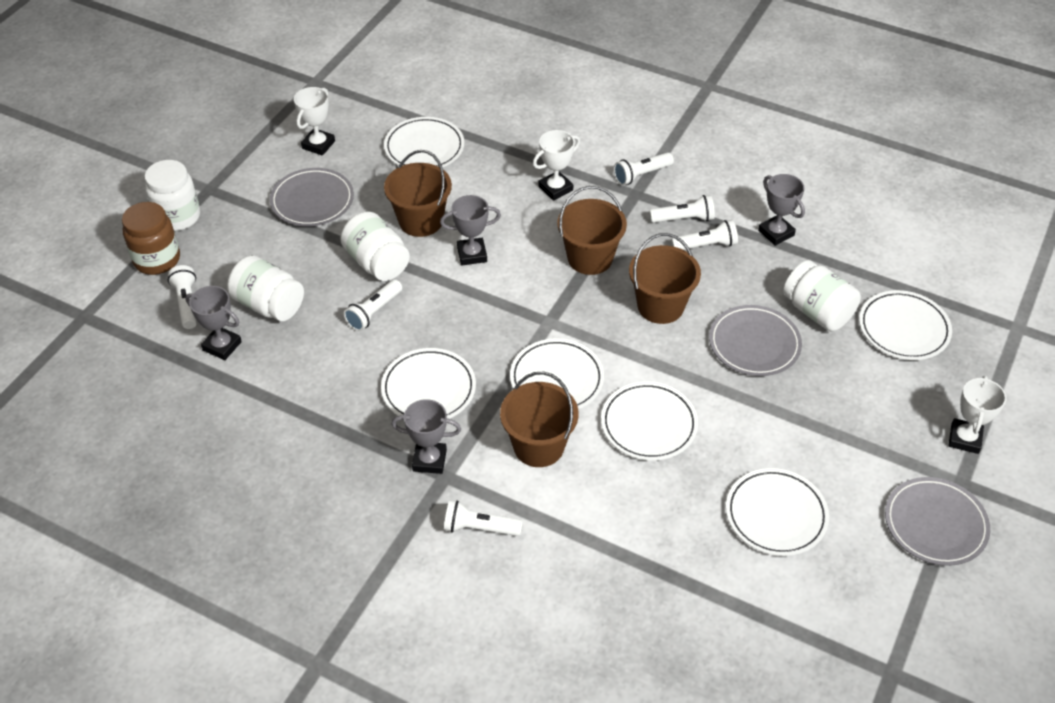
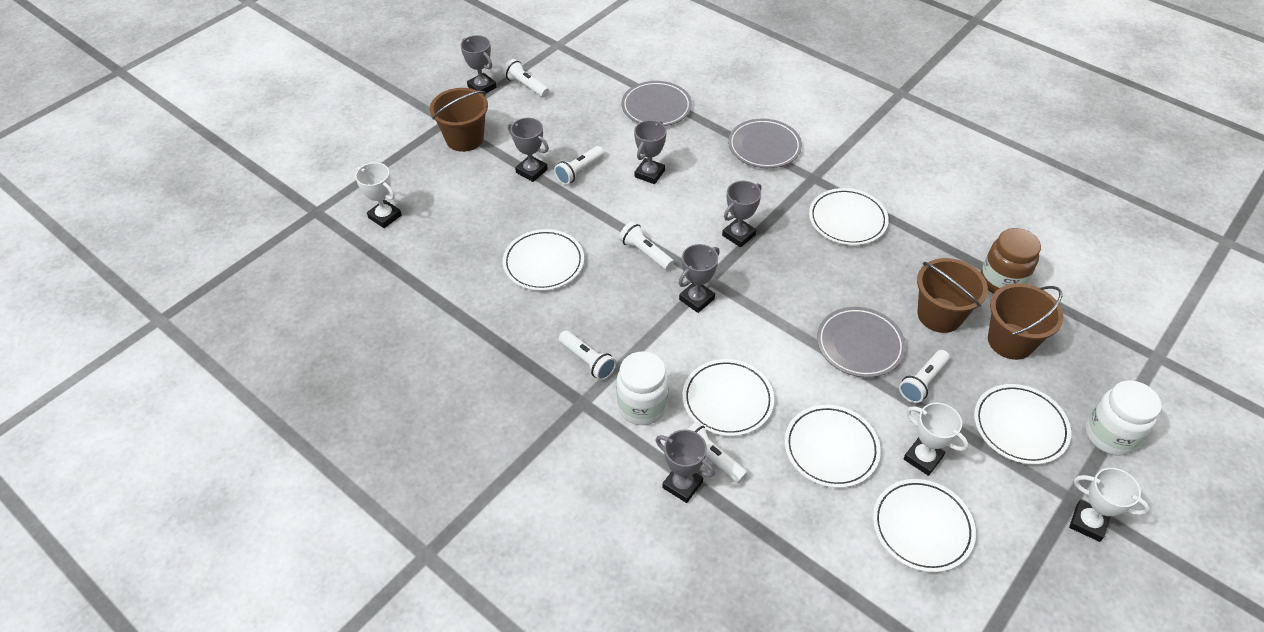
brown bucket: [384,150,452,237] [500,372,579,467] [557,186,627,275] [629,233,701,324] = 4 -> [430,88,488,152] [917,258,988,333] [988,283,1063,360] = 3
grey trophy: [185,286,242,360] [391,399,461,474] [440,195,501,265] [758,174,805,246] = 4 -> [461,35,497,94] [508,118,549,182] [634,120,667,184] [656,430,715,503] [679,244,720,313] [722,181,761,247] = 6
white jar: [145,160,200,231] [227,255,304,321] [340,211,410,281] [783,260,861,331] = 4 -> [617,351,668,425] [1085,380,1162,456] = 2

